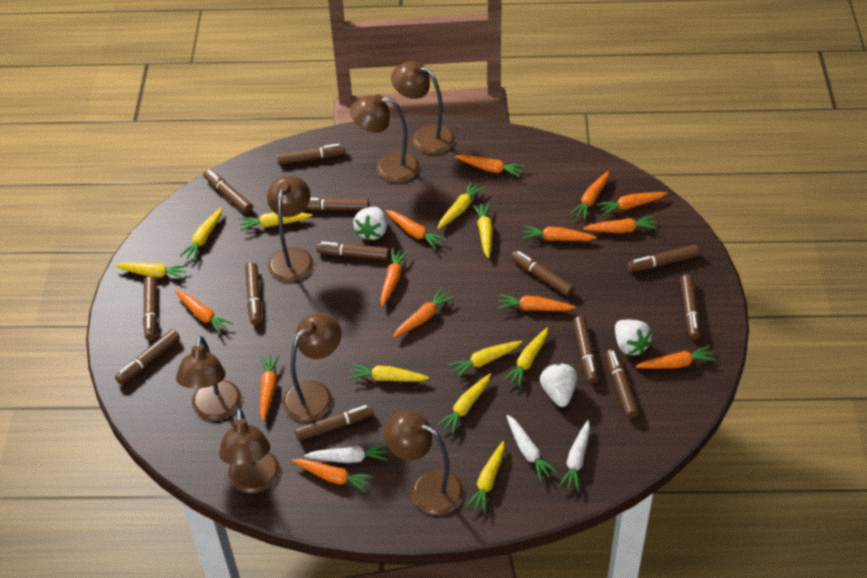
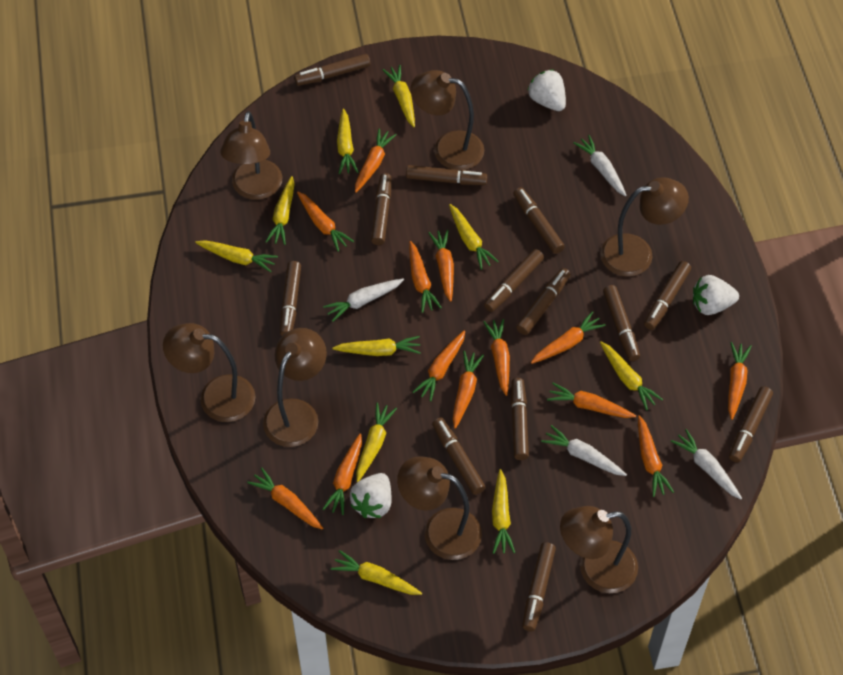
white carrot: [304,444,388,463] [506,415,558,481] [559,420,590,491] = 3 -> [323,278,404,322] [541,425,627,476] [573,135,627,196] [671,429,742,499] = 4

